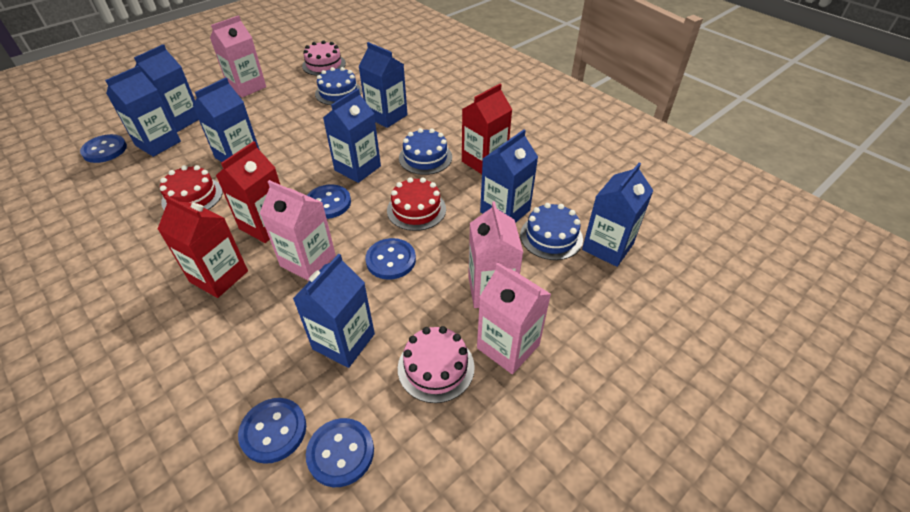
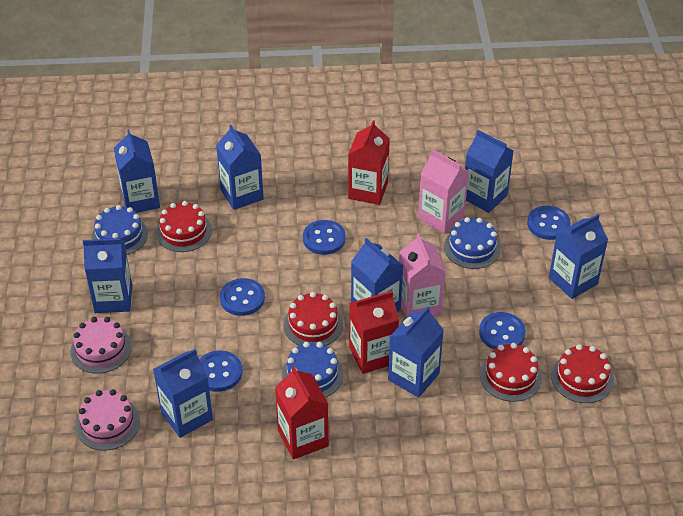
pink carton: [210,15,266,98] [260,180,336,281] [468,201,523,308] [477,263,551,374] = 4 -> [399,233,446,318] [418,149,469,234] = 2
red cake: [160,165,223,210] [387,177,446,231] = 2 -> [156,201,212,252] [283,292,343,346] [480,343,542,402] [551,344,614,403] = 4

